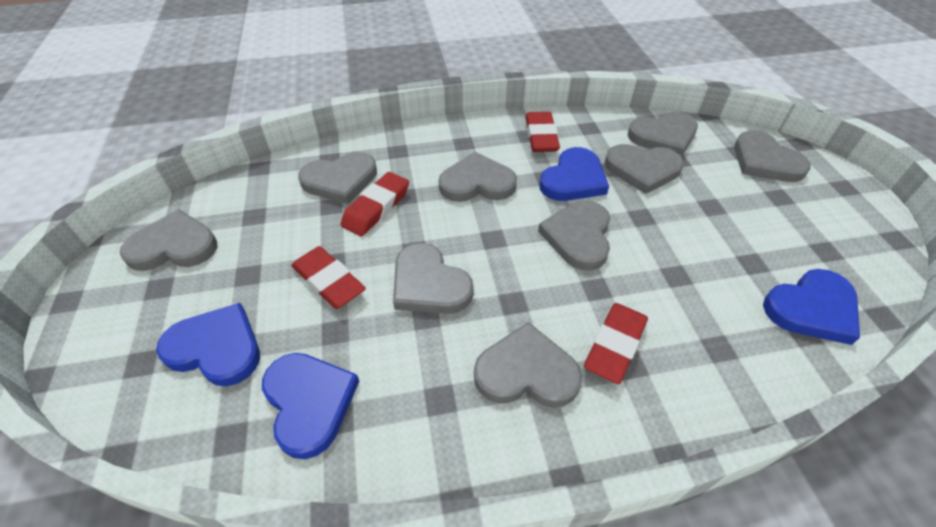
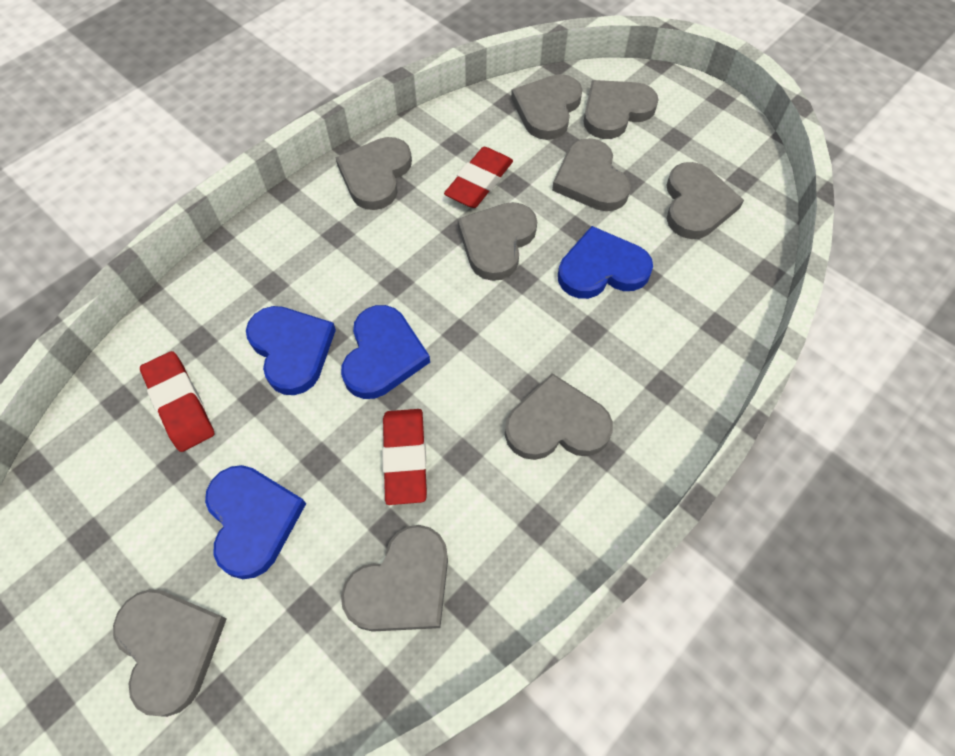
red eraser: [291,246,366,309] [341,172,409,236] [525,112,560,152] [584,303,648,384] = 4 -> [140,351,214,452] [382,409,427,505] [444,147,513,208] = 3

